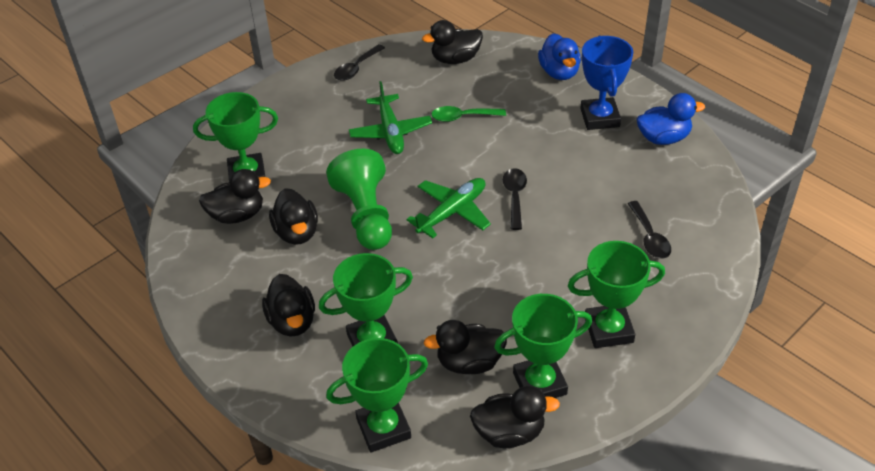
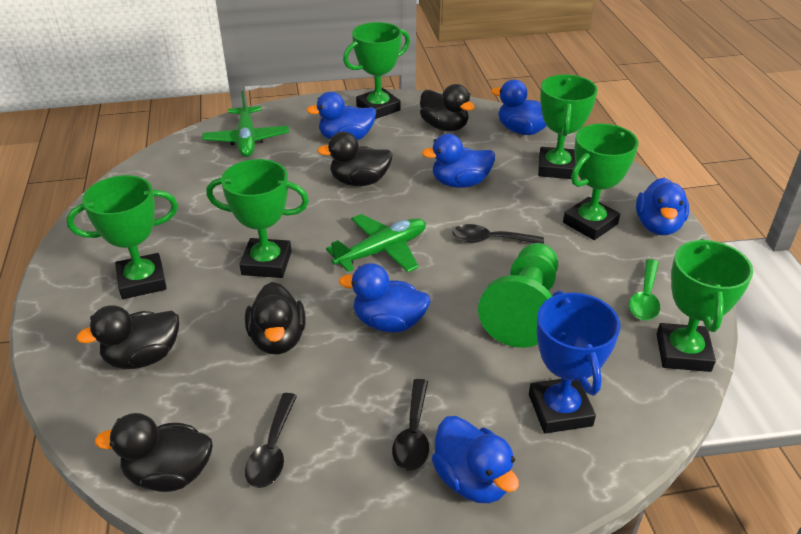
black duck: [199,169,271,224] [262,274,315,337] [269,188,318,245] [422,20,483,64] [424,320,507,374] [470,386,560,448] = 6 -> [76,305,179,369] [95,413,213,492] [245,282,306,355] [317,132,393,186] [420,84,475,132] = 5
blue duck: [538,33,581,80] [637,93,705,145] = 2 -> [306,92,376,140] [339,263,431,333] [422,134,495,188] [431,416,519,503] [491,80,547,135] [636,178,689,235] = 6
green trophy: [193,92,278,182] [319,253,413,347] [326,338,428,453] [494,294,592,398] [568,241,665,348] = 5 -> [67,175,178,299] [206,159,309,278] [343,22,410,119] [538,74,598,179] [563,124,638,240] [657,239,753,372] = 6

